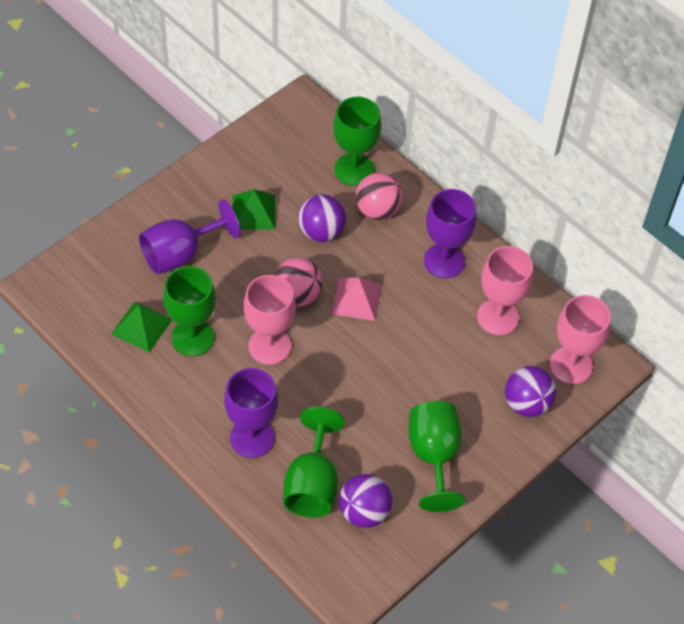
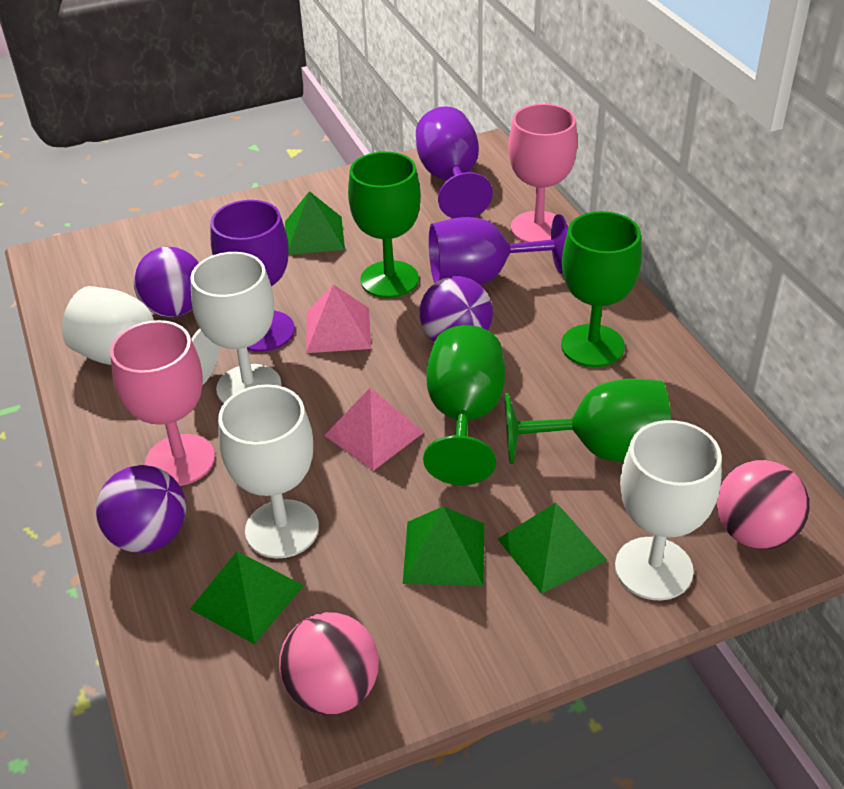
green pyramid: [111,302,172,353] [233,189,276,230] = 2 -> [190,551,304,644] [285,191,345,255] [403,506,484,586] [498,503,607,594] = 4
pink goblet: [244,275,296,365] [477,246,533,335] [550,295,611,384] = 3 -> [110,320,215,486] [508,104,578,242] = 2
pink pyramid: [332,277,382,321] = 1 -> [306,284,371,353] [324,387,424,471] = 2
white goblet: none = 0 -> [62,286,220,384] [190,252,282,404] [218,384,319,559] [615,420,722,600] = 4

